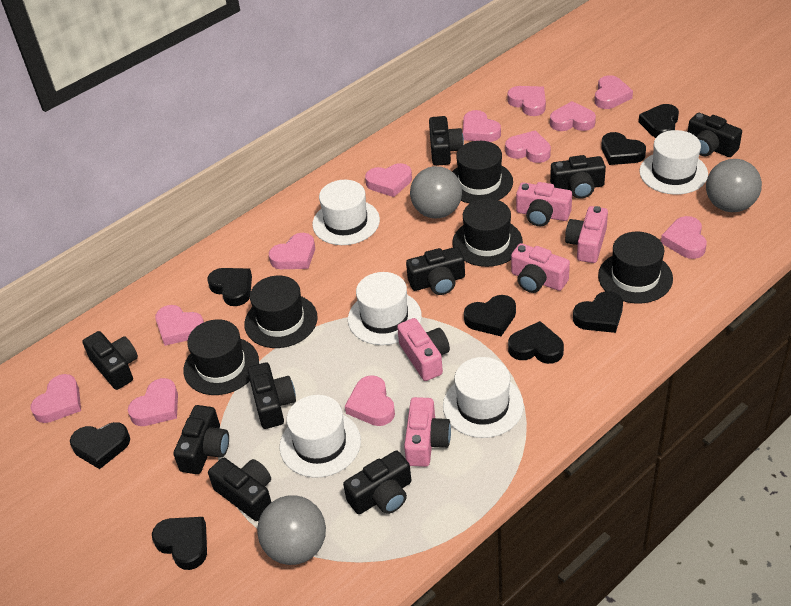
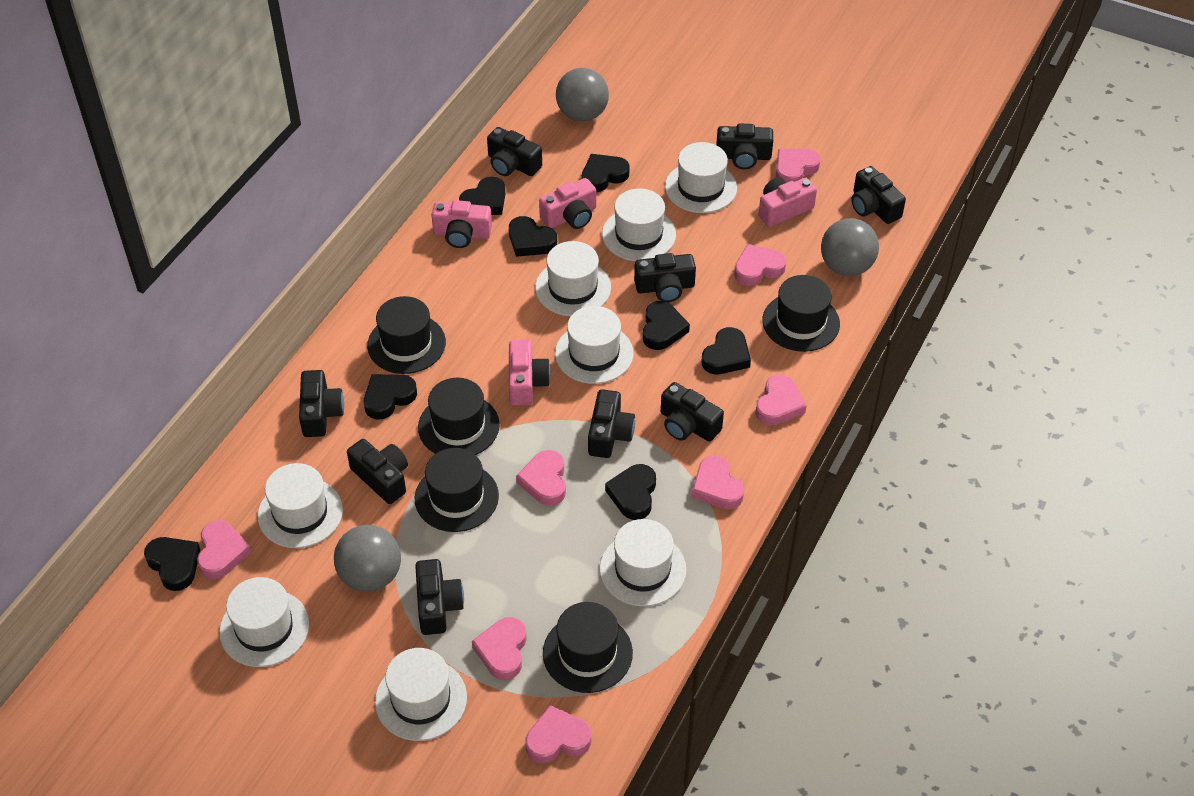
pink camera: [397,318,450,381] [404,397,451,467] [511,243,570,293] [516,182,572,226] [565,206,608,263] = 5 -> [431,200,492,248] [509,340,551,406] [539,178,596,229] [759,177,817,227] = 4
pink heart: [30,374,81,423] [128,378,178,426] [155,305,204,346] [269,233,315,269] [345,375,395,426] [365,163,412,197] [463,110,501,142] [505,130,551,163] [508,86,546,116] [550,101,596,131] [595,75,633,109] [661,216,707,259] = 12 -> [197,520,252,579] [472,617,527,680] [516,450,566,506] [525,705,592,763] [692,456,744,509] [734,244,786,286] [755,374,806,426] [776,149,821,183] = 8
white hat: [280,395,361,478] [312,180,380,245] [348,272,422,345] [443,357,524,438] [639,130,708,195] = 5 -> [219,577,309,667] [258,463,343,548] [375,648,467,741] [535,241,611,316] [555,306,633,384] [599,519,686,607] [602,188,676,261] [665,142,737,213] = 8

